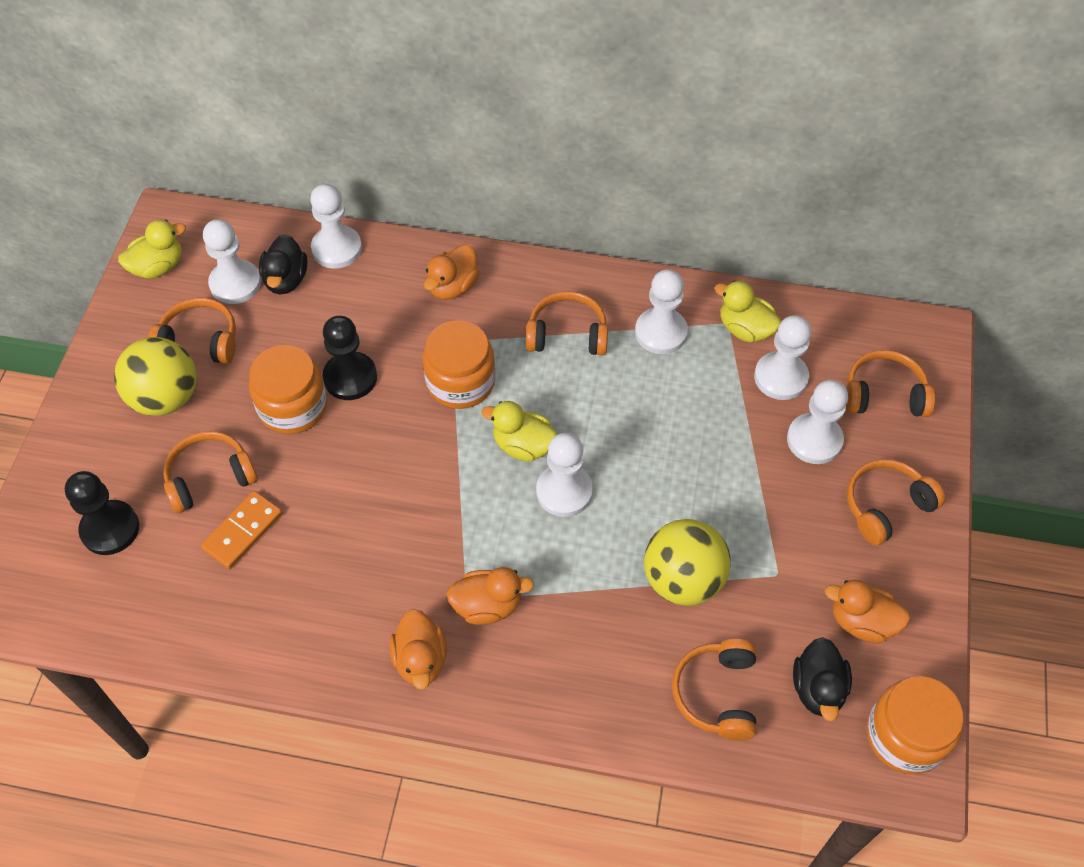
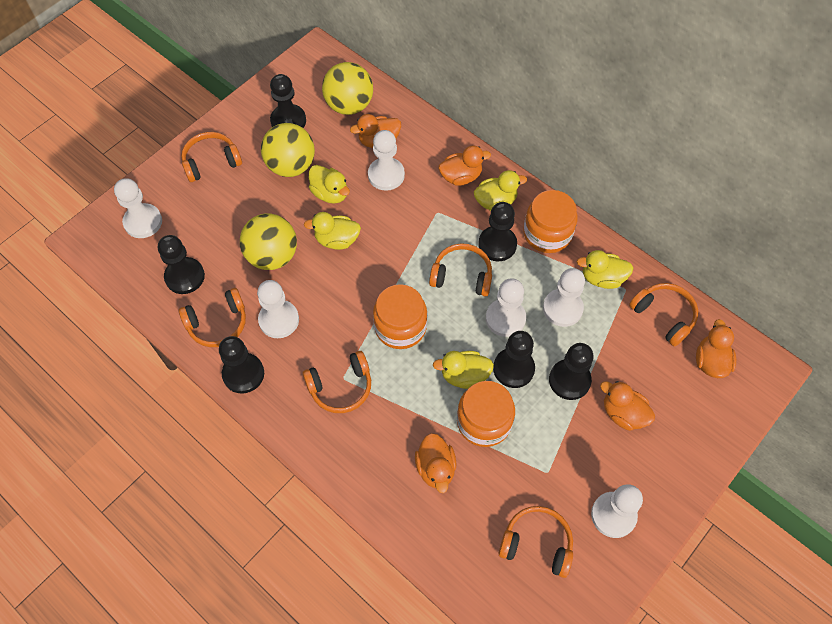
black duck: [259,234,307,294] [793,637,852,721] = 2 -> none = 0
black pawn: [65,471,139,555] [323,316,377,400] = 2 -> [158,235,205,294] [219,336,264,394] [270,74,306,128] [478,202,517,261] [493,331,535,388] [549,343,594,400] = 6
orange domino: [201,491,282,569] = 1 -> none = 0
orange duck: [389,609,447,690] [424,244,480,300] [446,567,534,625] [825,580,910,643] = 4 -> [350,114,401,148] [415,433,457,493] [439,145,491,186] [600,381,655,431] [696,319,736,378] = 5
yellow ball: [114,337,197,416] [644,519,731,606] = 2 -> [240,213,297,270] [261,123,315,177] [322,62,373,115] = 3
yellow duck: [118,220,186,279] [481,401,558,462] [714,280,781,343] = 3 -> [304,212,361,250] [309,165,350,204] [433,351,494,389] [474,170,527,211] [577,250,633,289] = 5

